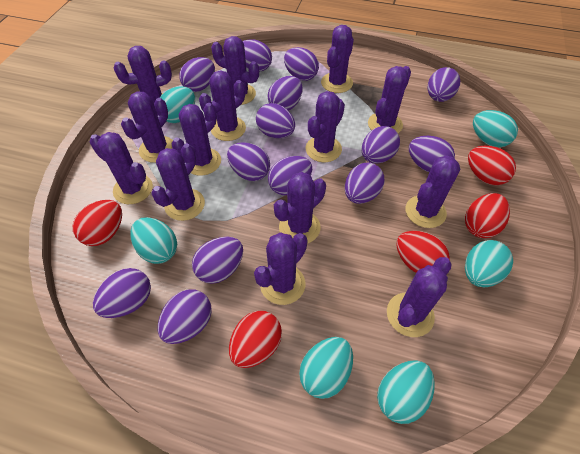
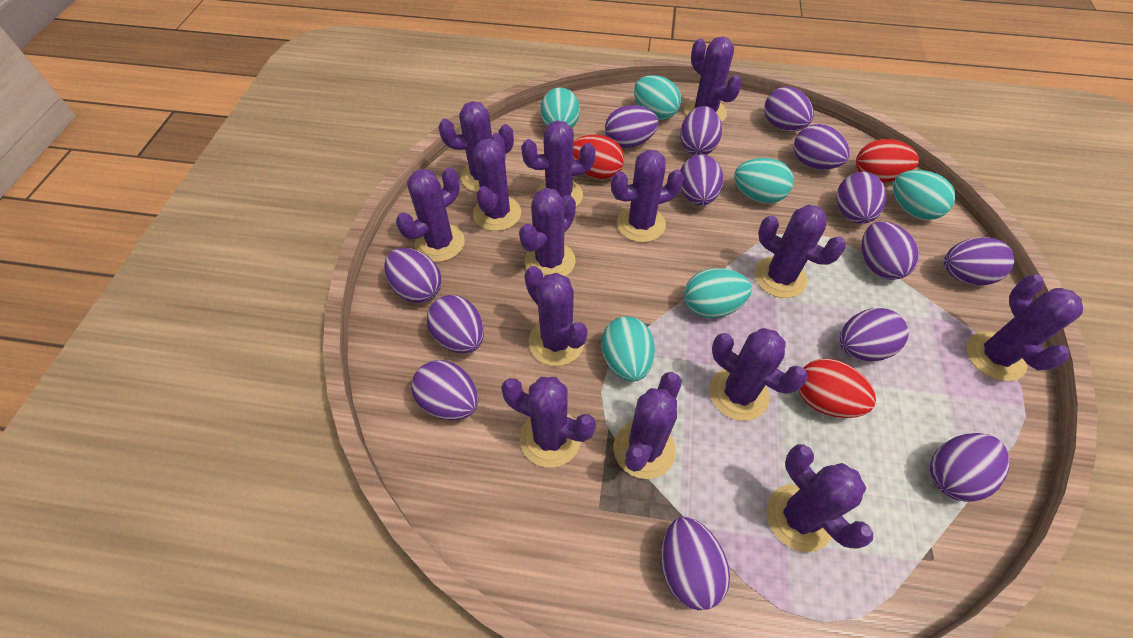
red egg: [73,200,122,246] [229,311,282,368] [396,231,450,273] [465,193,510,238] [468,146,516,185] = 5 -> [573,135,624,180] [799,359,876,418] [856,139,919,183] = 3

